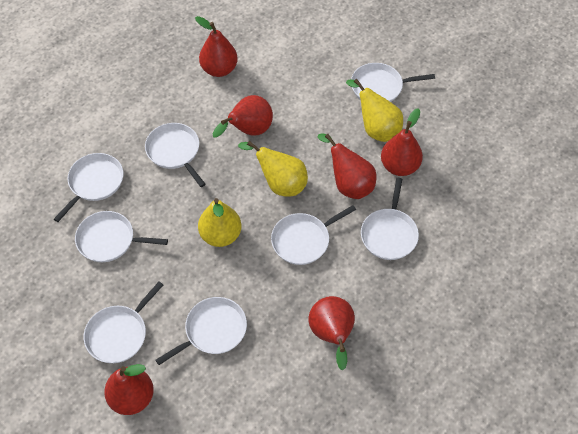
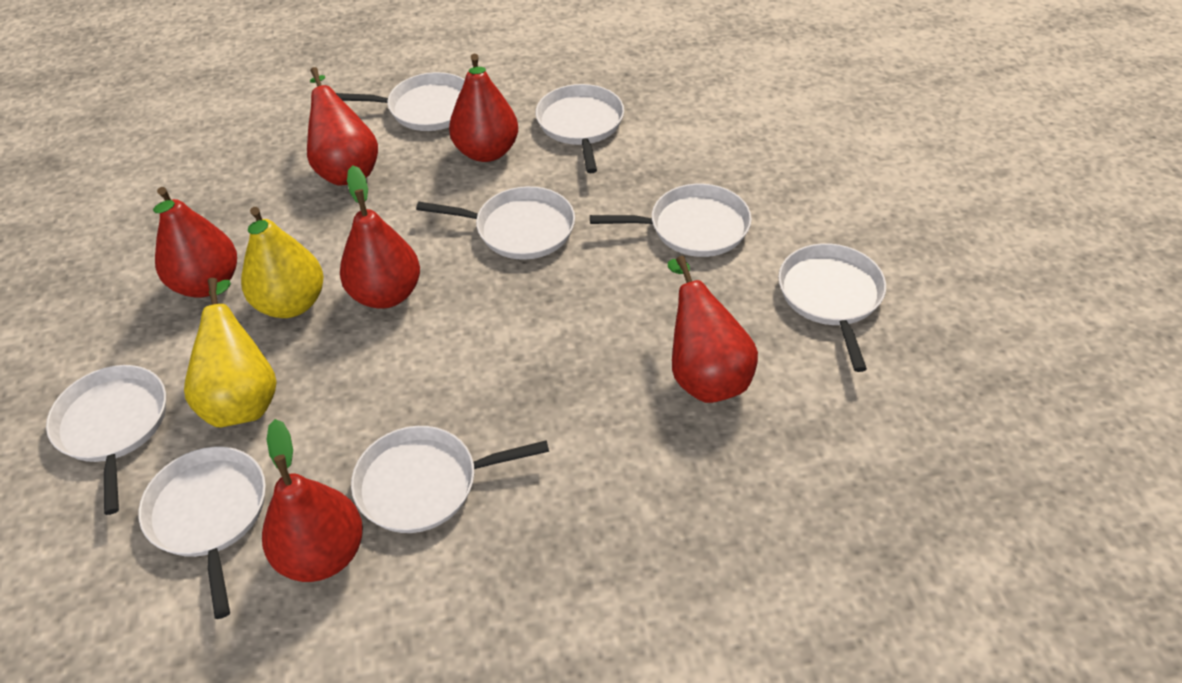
yellow pear: [198,198,241,247] [238,141,308,197] [346,79,403,142] = 3 -> [184,278,277,427] [241,207,324,318] = 2

